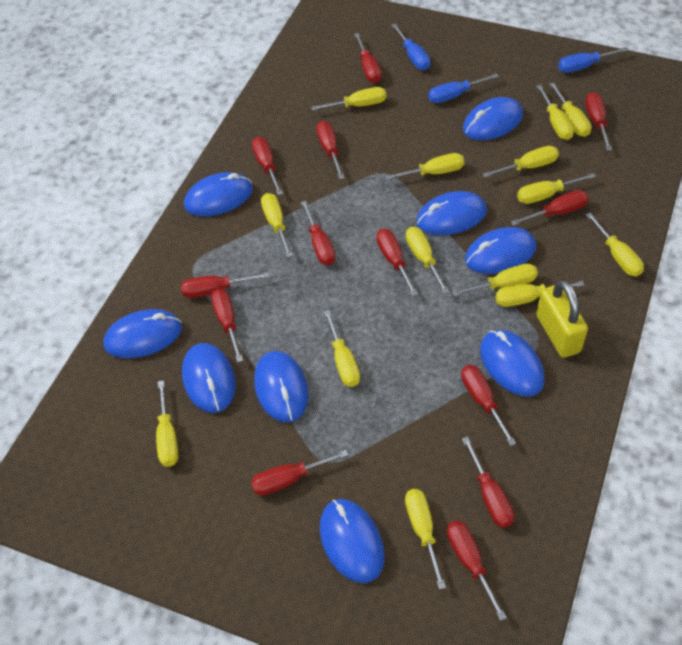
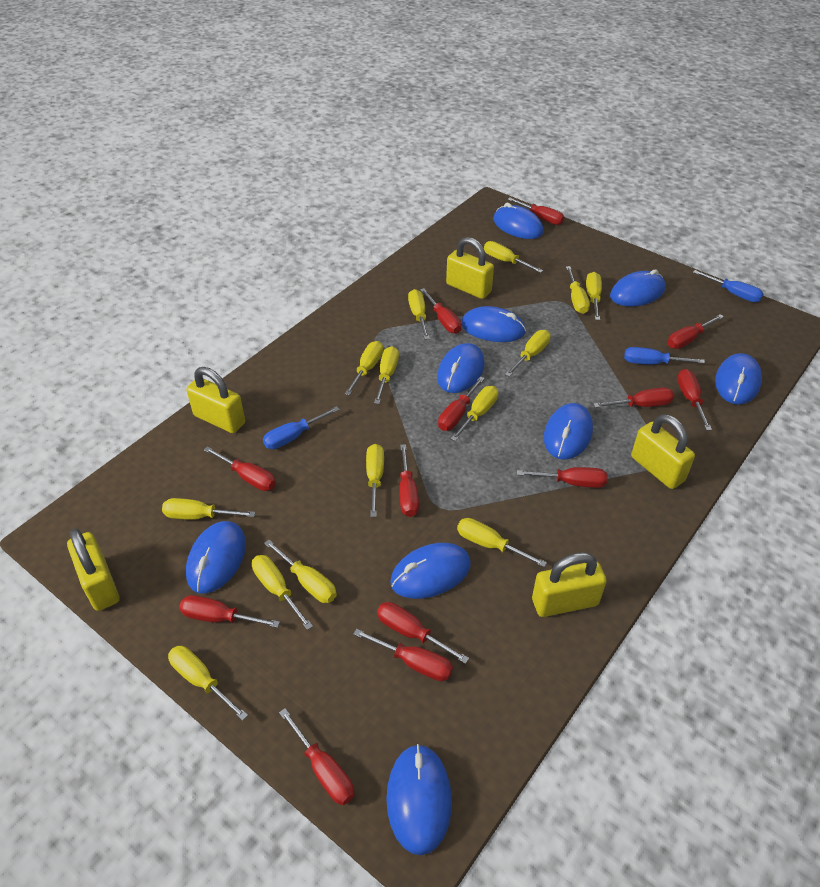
yellow padlock: [536,280,588,358] = 1 -> [67,529,119,611] [186,367,245,433] [446,237,494,299] [532,552,607,617] [631,414,695,489] = 5

